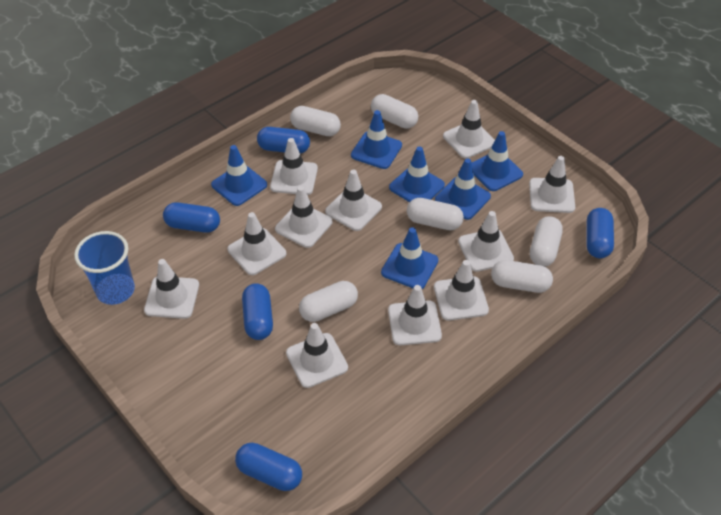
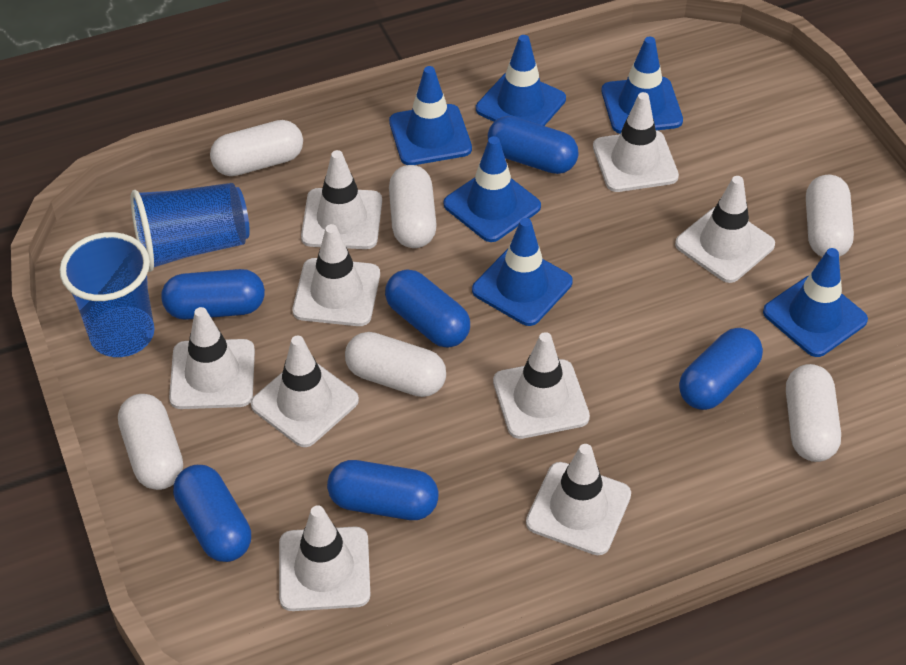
blue capsule: [163,202,220,233] [235,443,302,491] [242,283,273,340] [257,127,310,154] [587,208,614,258] = 5 -> [161,269,265,320] [173,465,251,562] [327,460,439,520] [385,269,470,348] [488,116,579,174] [679,328,763,410] = 6
blue cup: [74,231,135,305] = 1 -> [60,232,155,357] [131,183,250,272] = 2
white traffic cone: [144,259,199,319] [228,212,286,275] [270,138,318,195] [275,186,332,248] [286,323,348,388] [325,170,382,231] [388,285,442,345] [434,260,489,321] [443,100,495,158] [458,211,514,272] [529,156,575,213] = 11 -> [169,307,255,409] [251,336,359,447] [279,505,370,611] [293,224,380,326] [301,150,382,249] [493,332,590,439] [526,444,631,555] [593,92,679,192] [675,176,775,283] = 9

